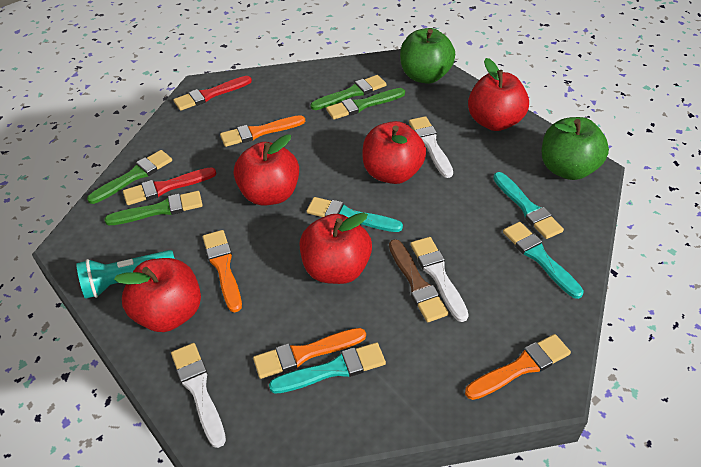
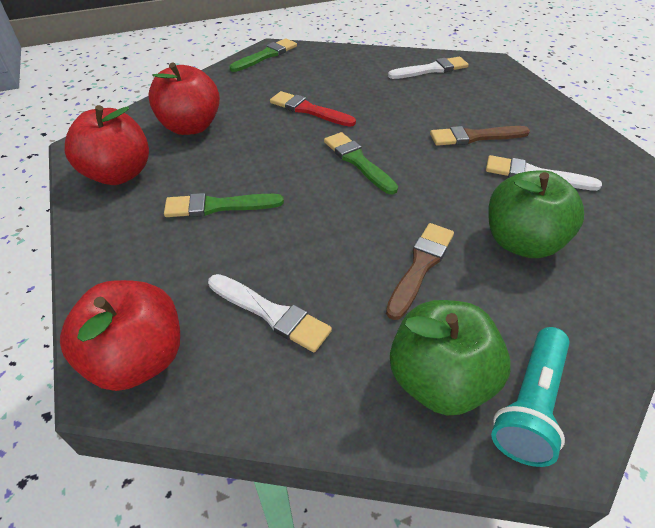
brown brush: [389,239,449,322] = 1 -> [386,223,454,320] [430,126,530,146] = 2
green brush: [87,150,172,204] [104,191,203,225] [310,75,386,110] [326,88,405,120] = 4 -> [164,193,284,217] [230,38,297,72] [324,132,398,194] = 3
orange brush: [203,230,242,312] [220,115,305,147] [253,328,366,379] [465,334,571,400] = 4 -> none = 0
red apple: [114,258,201,332] [234,134,299,206] [300,212,372,284] [362,121,426,184] [468,58,529,131] = 5 -> [60,280,180,391] [65,105,149,185] [148,63,220,135] = 3
red brush: [123,167,217,205] [173,76,252,111] = 2 -> [270,91,356,127] = 1
turquoise brush: [269,343,386,394] [307,197,403,232] [493,172,564,239] [503,222,584,299] = 4 -> none = 0

